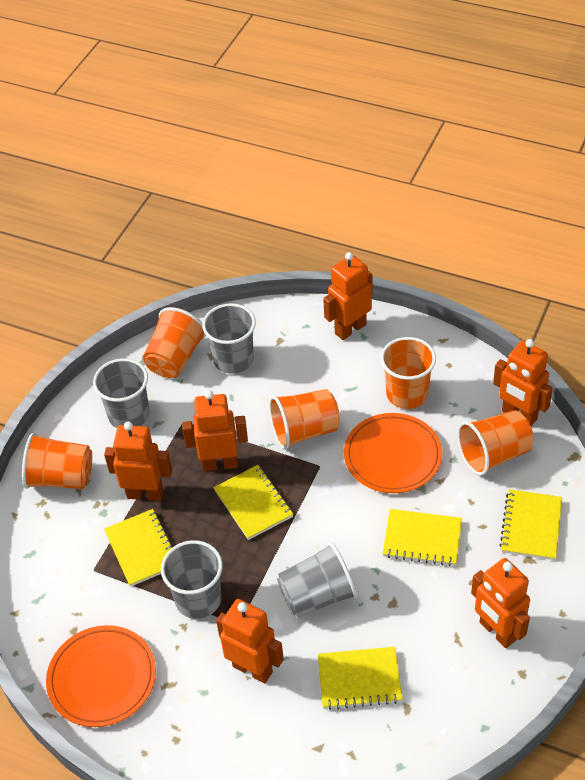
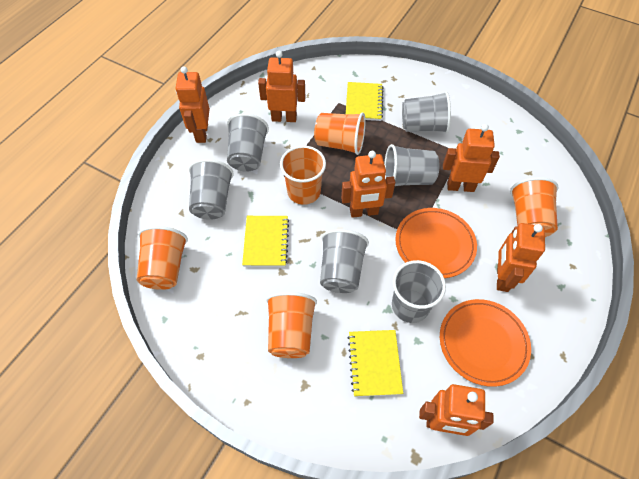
grey cup: [93,358,150,428] [161,540,223,619] [202,303,256,374] [277,542,357,617] = 4 -> [189,159,234,220] [227,113,269,172] [320,229,369,293] [384,144,439,186] [392,260,446,323] [402,91,451,133] = 6
yellow notebook: [104,509,173,587] [213,465,293,540] [318,647,403,710] [383,509,462,566] [500,489,562,560] = 5 -> [242,216,289,267] [346,82,384,121] [348,330,403,397] = 3

